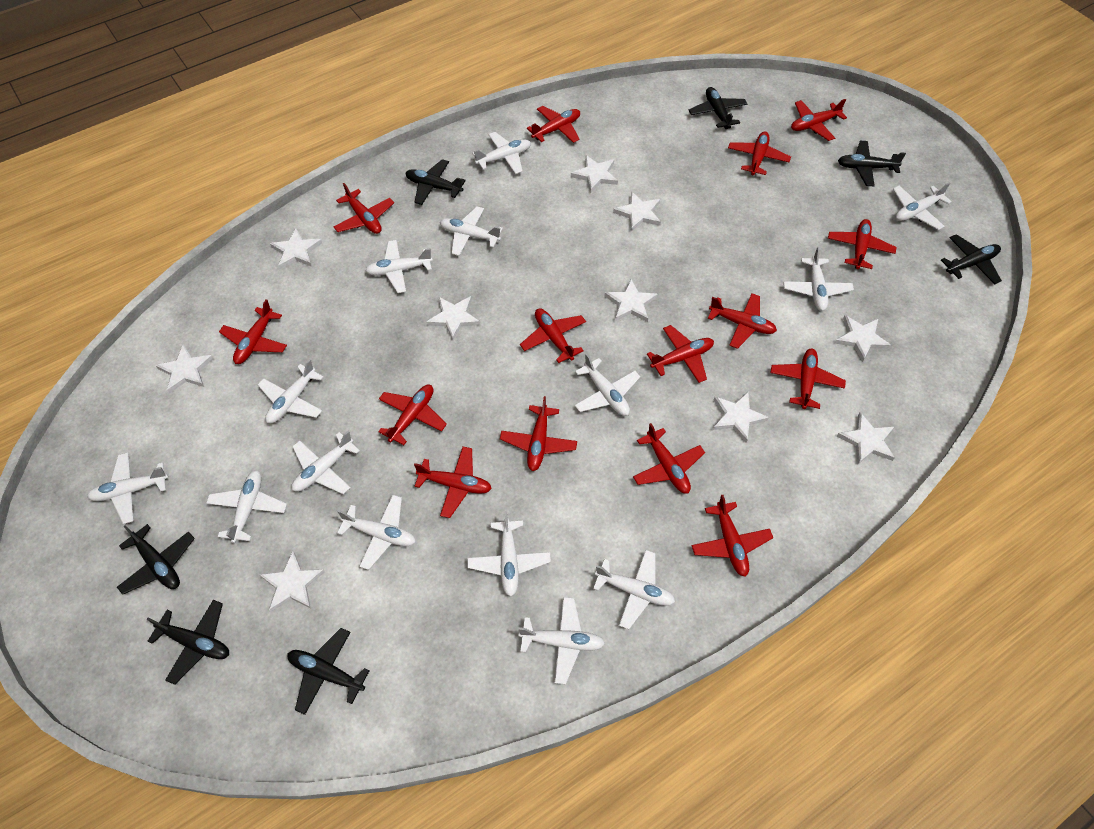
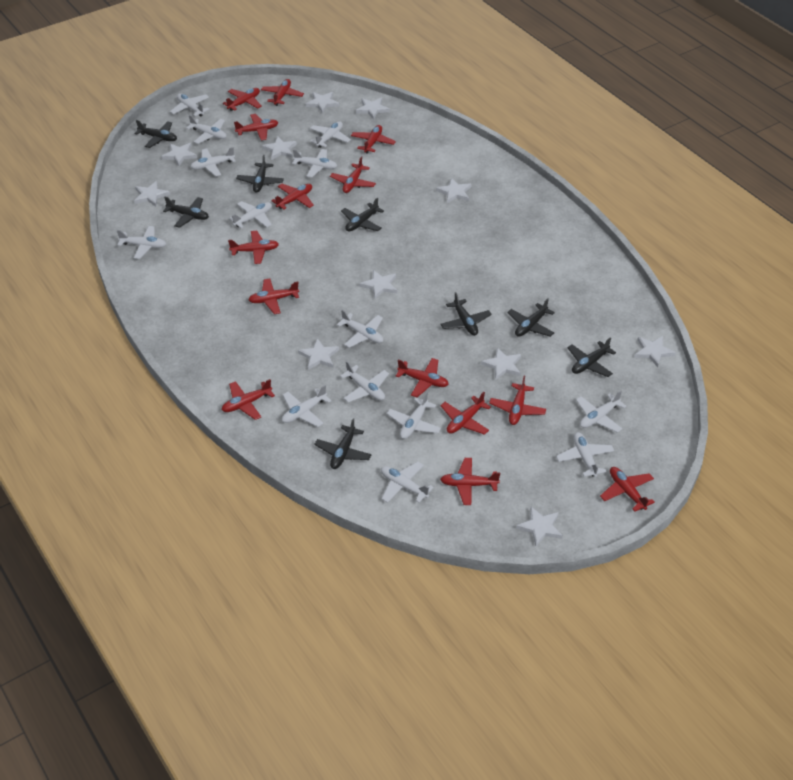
black plane: [117,524,195,595] [147,600,229,685] [288,628,370,715] [406,159,466,205] [689,87,747,129] [838,141,906,186] [941,234,1002,284] = 7 -> [135,120,177,148] [163,197,209,228] [236,154,284,193] [314,418,372,469] [341,197,384,231] [440,292,492,336] [507,298,555,337] [567,337,616,377] = 8
red plane: [219,299,287,364] [334,183,394,234] [378,385,447,445] [414,446,492,518] [500,396,577,471] [520,308,586,363] [527,106,580,143] [633,423,705,494] [647,325,714,383] [692,495,773,577] [708,293,777,349] [728,131,791,176] [770,348,846,409] [791,99,847,141] [828,219,897,269] = 15 -> [222,379,275,420] [223,88,261,111] [228,230,279,264] [234,114,279,140] [248,278,299,314] [261,79,304,106] [271,184,314,210] [330,156,376,193] [351,125,396,154] [396,358,449,397] [440,392,491,435] [440,458,500,505] [489,376,546,425] [600,467,655,512] = 14
white star: [155,345,214,393] [260,551,325,612] [270,228,322,269] [426,296,480,340] [571,155,618,193] [605,279,658,322] [613,191,661,232] [713,392,769,443] [834,315,891,362] [837,412,895,465] = 10 -> [134,181,170,207] [161,143,197,166] [262,136,297,160] [298,338,339,370] [306,92,339,113] [356,98,390,120] [360,270,397,299] [436,178,471,203] [481,348,521,380] [516,506,563,546] [634,336,676,367] = 11

